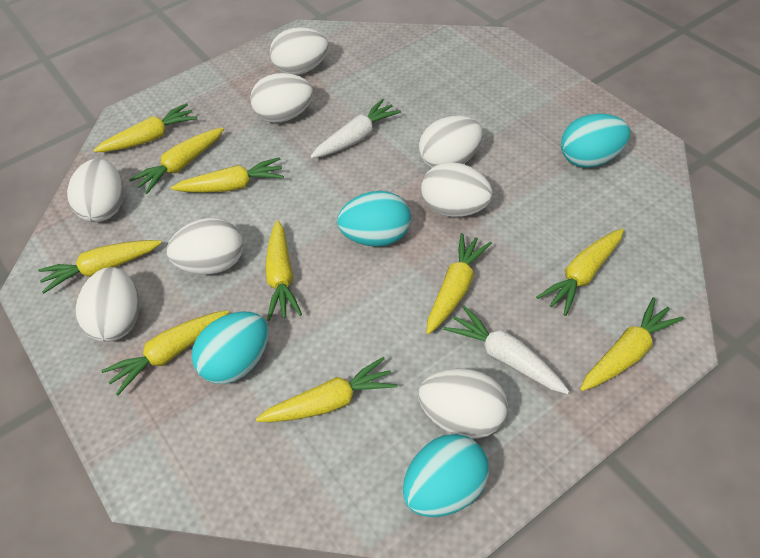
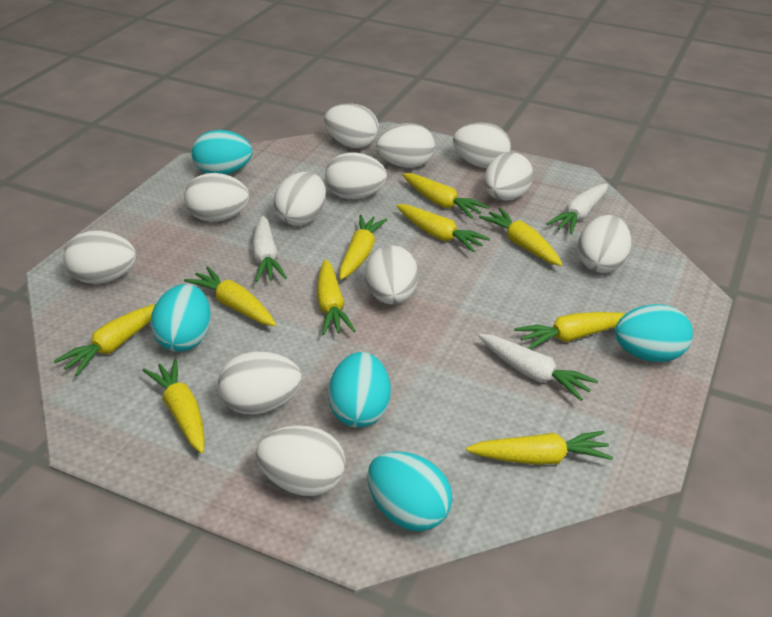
turquoise egg: [192,311,268,384] [337,191,411,247] [403,434,489,517] [561,114,630,168] = 4 -> [151,284,211,352] [192,130,252,175] [328,352,391,428] [367,452,453,531] [615,304,693,362] = 5
white carrot: [310,99,401,158] [443,306,570,394] = 2 -> [252,215,287,282] [479,334,598,401] [546,184,608,234] = 3
white egg: [67,158,124,222] [75,267,139,342] [167,218,243,274] [250,73,313,123] [270,27,329,75] [418,368,508,439] [419,115,483,168] [421,162,493,217] = 8 -> [63,230,136,284] [184,173,249,222] [218,352,302,415] [255,425,346,496] [274,172,326,226] [324,103,379,148] [325,152,387,199] [365,245,419,304] [376,123,435,168] [453,122,511,168] [484,152,533,201] [578,215,631,273] = 12

